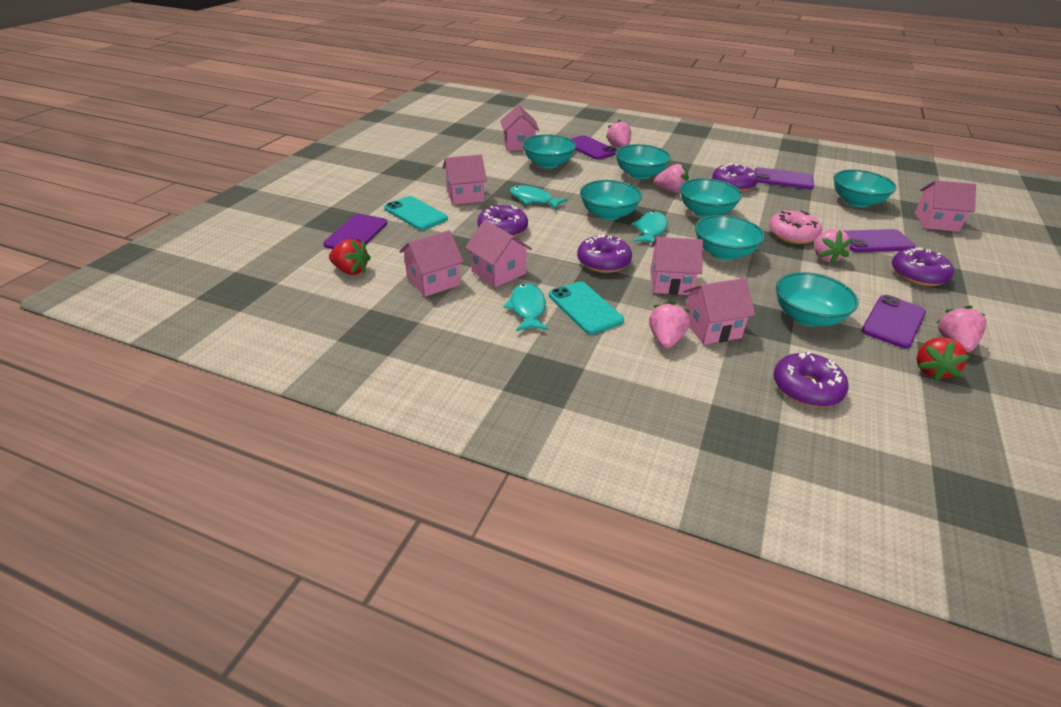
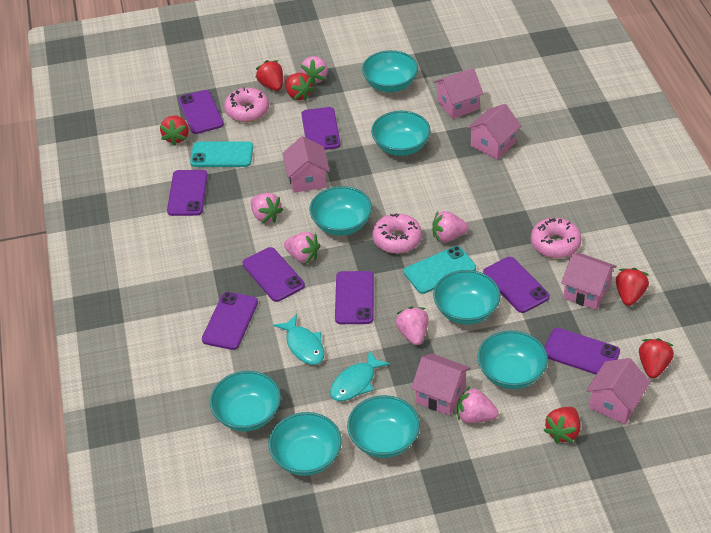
pink donut: [769,210,822,244] = 1 -> [224,87,269,122] [372,213,422,254] [531,218,581,258] = 3
pink house: [399,230,464,297] [443,155,487,205] [465,220,532,287] [500,105,539,151] [650,237,703,295] [683,278,755,345] [915,180,976,232] = 7 -> [282,136,330,193] [411,353,471,416] [433,68,483,119] [467,104,521,160] [561,253,617,310] [586,358,650,425] = 6
pink strawberry: [606,120,631,148] [649,301,690,348] [655,164,689,193] [815,229,853,264] [936,306,986,352] = 5 -> [251,193,283,223] [284,232,320,264] [300,56,328,85] [396,306,429,345] [432,211,469,242] [457,386,499,423] = 6
purple donut: [477,205,528,237] [577,235,632,273] [712,163,758,192] [773,351,849,407] [892,247,954,286] = 5 -> none = 0
purple phone: [323,214,387,249] [571,135,616,160] [755,167,814,189] [844,229,916,252] [861,295,926,349] = 5 -> [167,170,208,216] [178,90,224,134] [202,292,258,350] [242,247,305,302] [301,107,341,150] [335,271,374,324] [483,257,550,313] [544,328,620,374] = 8
red strawberry: [329,239,371,275] [917,337,970,381] = 2 -> [160,116,189,146] [255,60,283,91] [285,73,314,101] [544,407,580,443] [616,268,649,306] [639,338,674,378] = 6
turquoise bowl: [522,134,576,168] [580,180,642,220] [615,144,671,179] [680,178,742,217] [695,215,765,260] [776,272,858,327] [834,169,897,207] = 7 -> [210,371,281,431] [269,412,342,476] [309,186,372,236] [347,395,420,458] [362,50,418,92] [371,111,431,156] [433,270,501,325] [477,330,548,389] = 8
turquoise fish: [503,283,549,331] [510,185,568,209] [631,211,668,243] = 3 -> [274,314,324,365] [330,350,390,401] = 2

